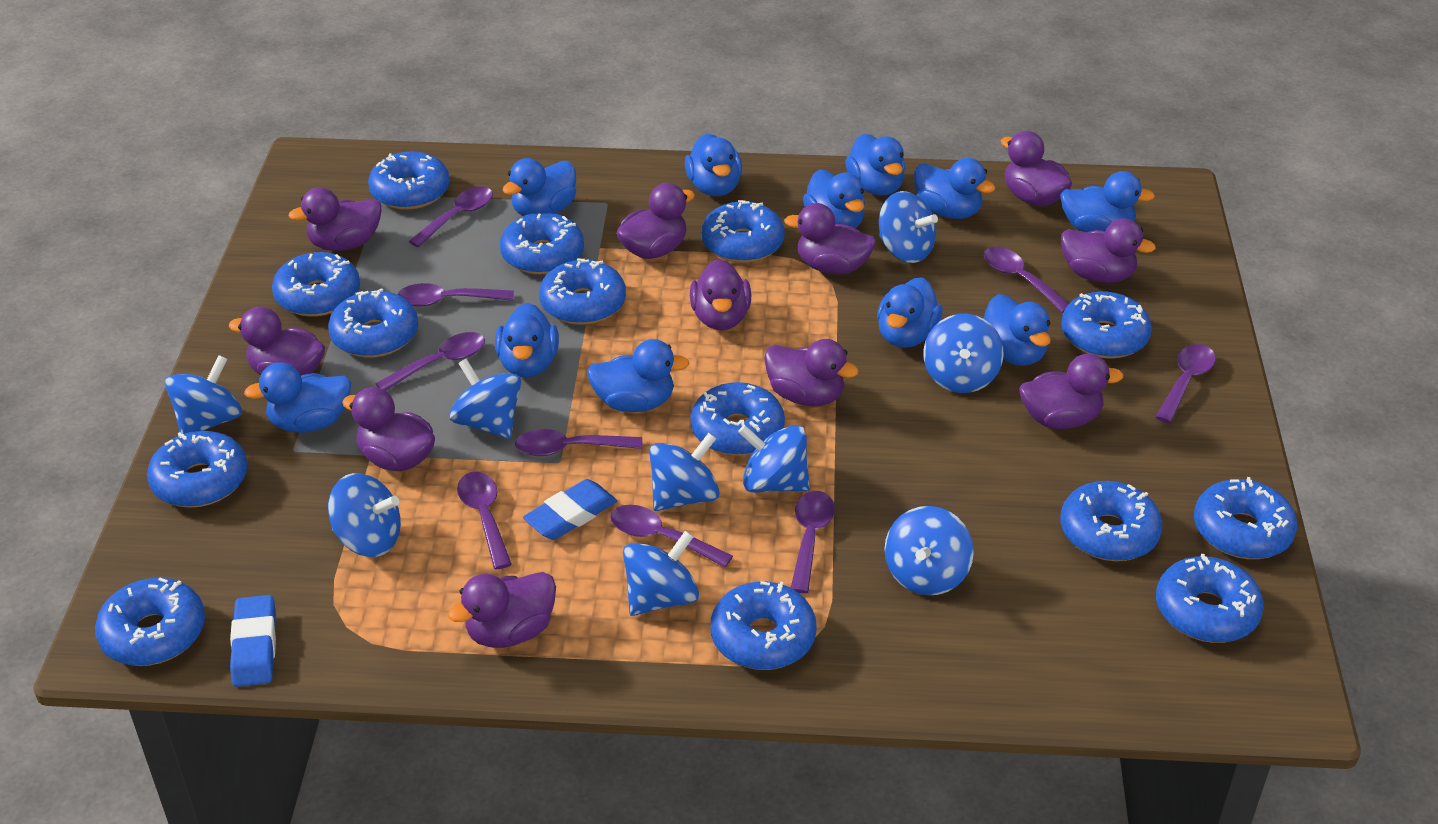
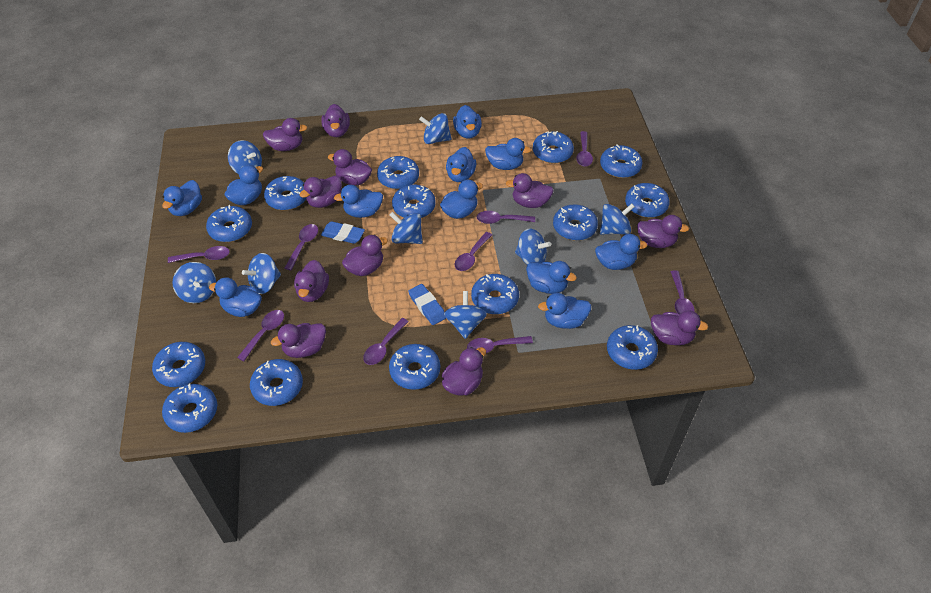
blue spinning top: [165,355,242,434] [328,473,401,557] [449,358,521,439] [623,530,699,616] [649,433,720,511] [738,425,810,492] [879,191,938,263] [884,506,974,596] [923,314,1003,393] = 9 -> [172,262,216,303] [228,140,262,174] [242,253,281,294] [390,212,423,244] [419,113,452,144] [444,291,487,339] [515,228,551,265] [600,204,635,235] = 8

